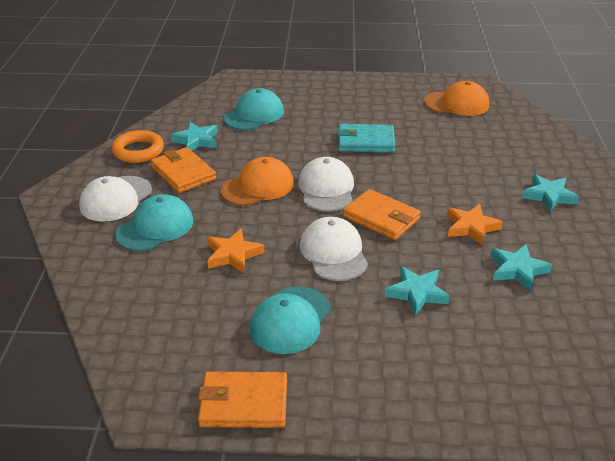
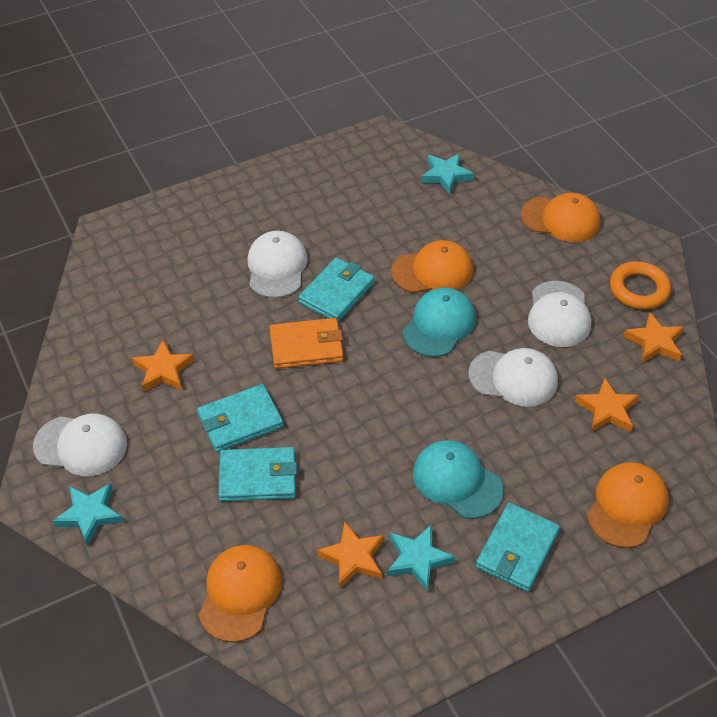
orange cap: [220,157,294,206] [424,81,489,116] = 2 -> [199,545,282,642] [391,240,473,293] [521,193,600,242] [587,462,669,548] = 4
orange star: [207,228,264,273] [446,204,503,246] = 2 -> [132,340,194,392] [317,521,384,589] [575,378,639,432] [623,312,684,363] = 4
orange wallet: [150,147,216,193] [198,372,287,428] [343,189,421,240] = 3 -> [270,318,343,369] = 1
turquoise cap: [115,194,193,251] [223,88,284,130] [250,286,331,354] = 3 -> [402,287,476,357] [413,440,504,519] = 2
turquoise star: [170,122,218,151] [385,266,450,316] [490,244,552,291] [522,174,579,212] = 4 -> [53,483,123,546] [387,525,455,591] [421,153,474,195] = 3
turquoise wallet: [337,124,395,152] = 1 -> [197,384,283,452] [218,447,297,502] [298,258,374,322] [476,503,560,592] = 4
white cap: [79,176,152,222] [298,157,354,211] [300,217,368,281] = 3 -> [33,414,127,476] [248,231,308,298] [468,348,558,407] [528,281,591,347] = 4

